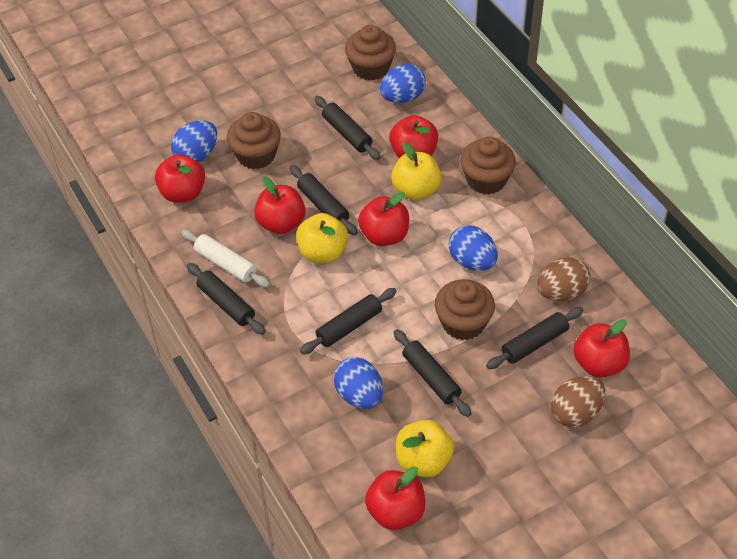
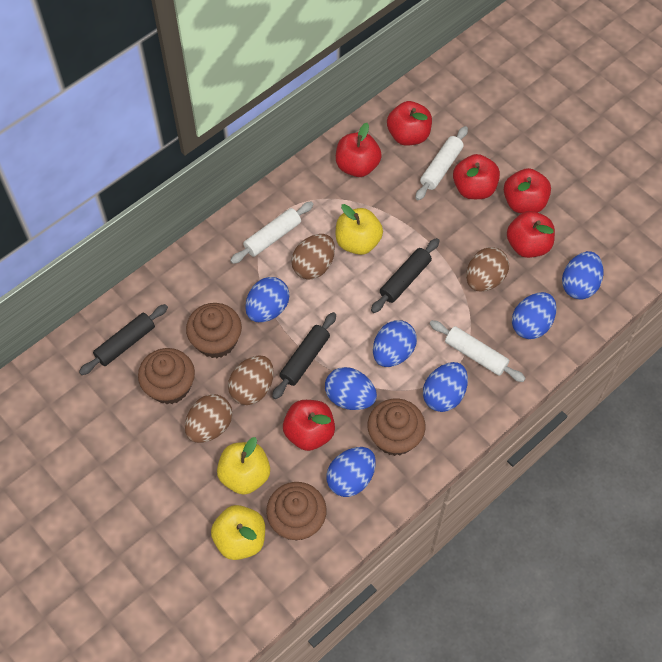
black rolling pin: [187,263,265,335] [290,165,357,235] [300,288,397,354] [315,96,380,160] [394,329,472,417] [486,307,583,369] = 6 -> [79,304,168,375] [272,312,336,399] [371,238,440,313] = 3
blue egg: [171,120,217,162] [334,357,383,409] [380,64,426,103] [449,225,498,271] = 4 -> [245,277,289,322] [325,367,377,410] [326,447,376,497] [373,320,417,367] [423,362,468,412] [512,292,557,339] [562,251,603,300] = 7
brown egg: [537,257,590,301] [551,376,605,427] = 2 -> [185,394,232,443] [228,355,274,405] [291,234,335,279] [466,247,509,292] = 4
white rolling pin: [181,230,270,288] = 1 -> [230,202,313,264] [415,126,468,201] [430,320,526,382] = 3

